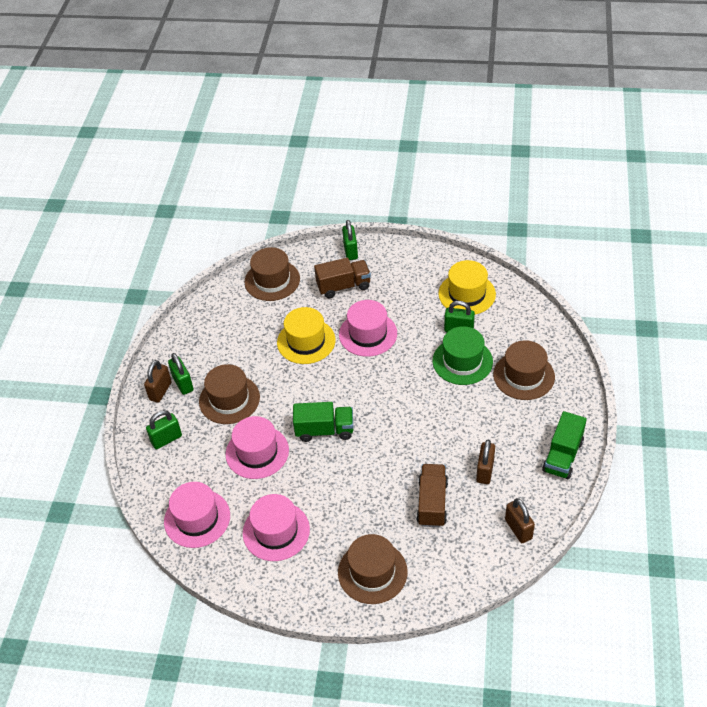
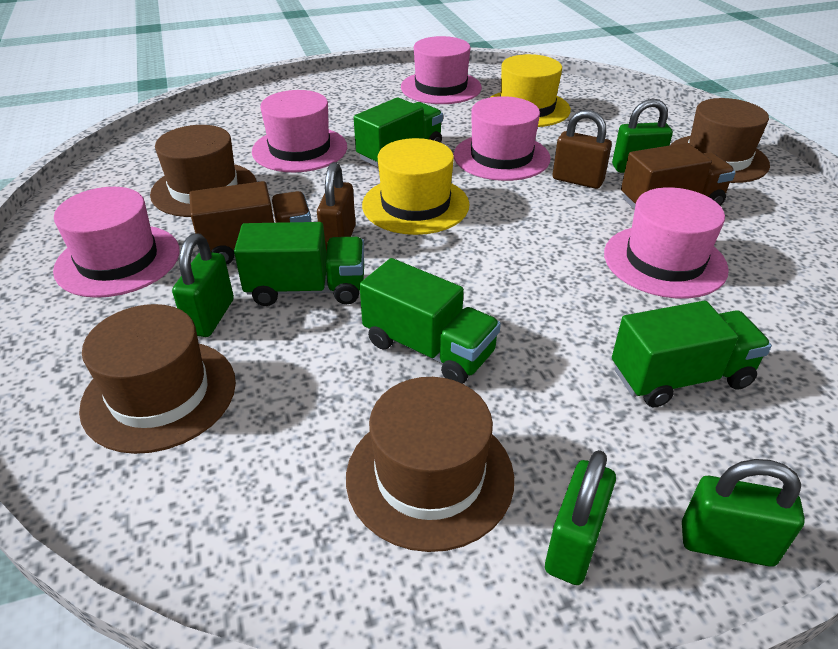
brown padlock: [144,360,172,403] [476,440,495,484] [505,498,535,543] = 3 -> [317,162,356,252] [553,110,612,189] = 2
green hat: [433,326,493,385] = 1 -> none = 0
green truck: [293,402,353,442] [542,411,587,479] = 2 -> [234,222,364,306] [354,97,443,167] [360,258,501,384] [612,301,772,407] = 4
pink hat: [164,482,230,548] [226,416,289,479] [243,494,310,561] [339,300,397,357] = 4 -> [53,187,180,298] [252,90,347,172] [401,36,482,104] [454,96,550,181] [604,187,729,298] = 5

